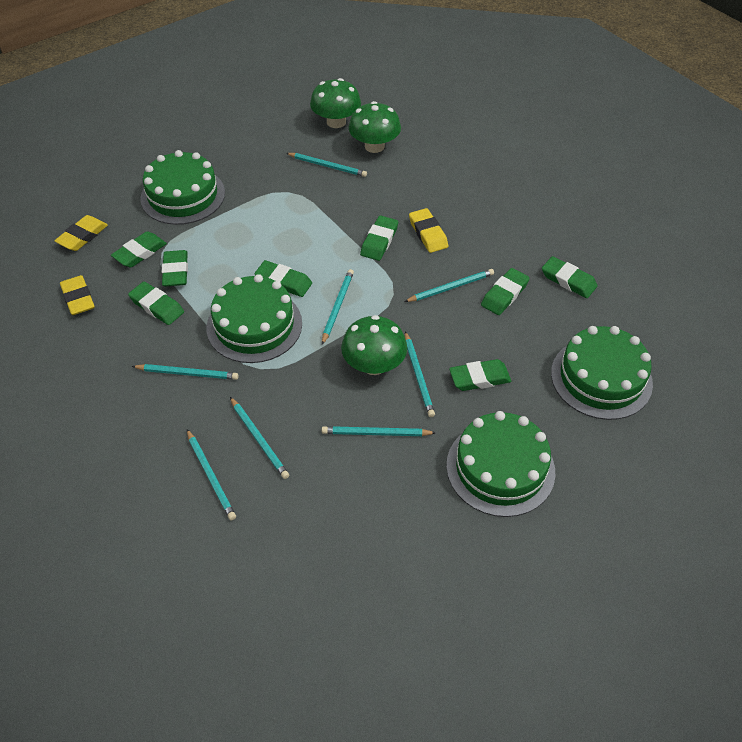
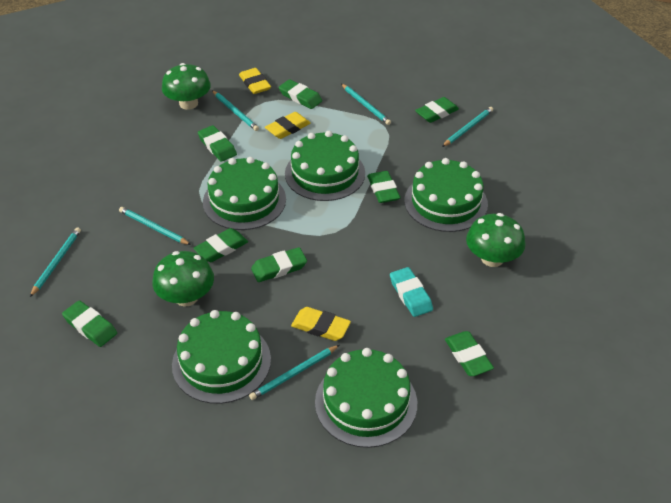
green cake: [140,150,225,225] [207,274,302,363] [446,411,555,517] [551,326,653,420] = 4 -> [172,310,271,404] [203,157,286,230] [285,131,365,201] [315,348,417,448] [404,158,488,232] = 5
turquoise eraser: none = 0 -> [390,267,433,317] = 1
turquoise pencil: [132,364,239,380] [187,429,236,520] [230,397,289,479] [286,153,367,177] [322,269,354,345] [322,426,436,436] [404,269,494,302] [405,331,435,417] = 8 -> [30,228,81,297] [119,207,191,245] [212,90,259,131] [249,345,339,400] [341,84,391,125] [442,107,493,147] = 6

